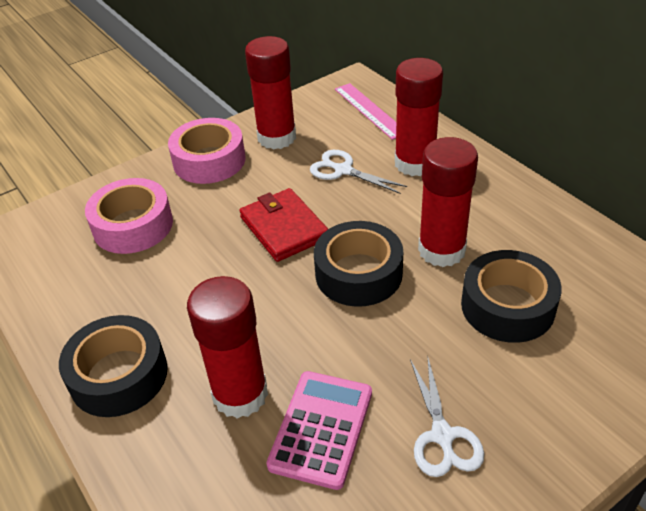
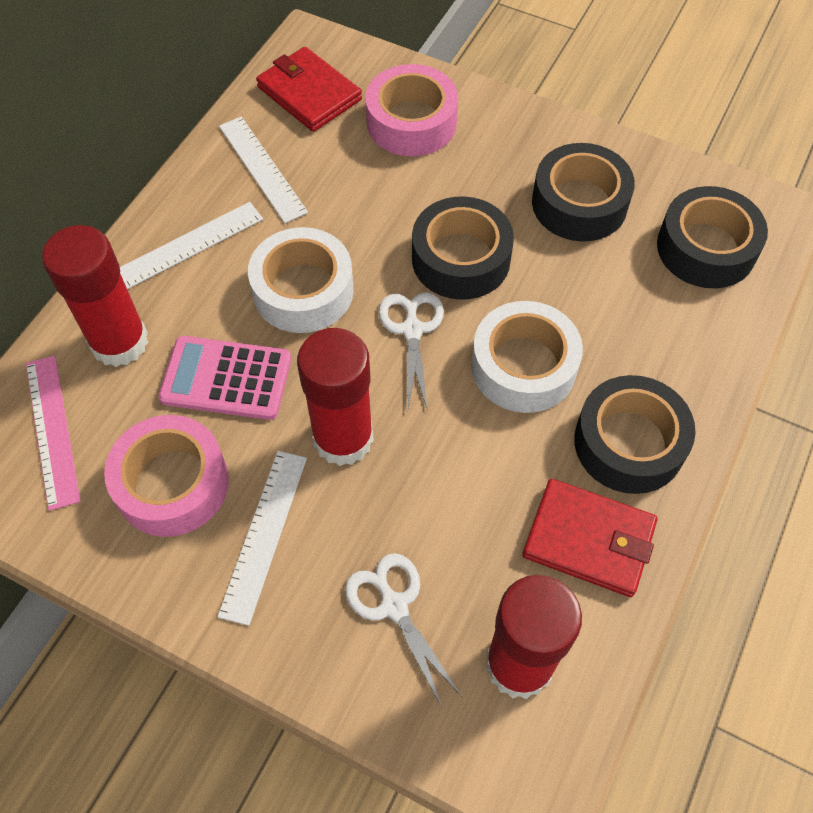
black tape: [59,315,168,417] [314,221,403,307] [461,250,562,343] = 3 -> [412,196,514,300] [532,143,635,242] [574,375,696,494] [657,186,768,288] = 4
red glue stick: [187,276,268,418] [245,36,296,150] [395,58,443,176] [418,137,478,267] = 4 -> [42,225,148,367] [297,328,374,466] [486,575,582,699] = 3
red wallet: [239,188,328,262] = 1 -> [256,47,362,132] [522,479,657,597] = 2
white ruler: none = 0 -> [120,202,263,289] [217,451,307,626] [219,116,308,223] = 3
white tape: none = 0 -> [248,227,354,333] [471,301,583,413] = 2

